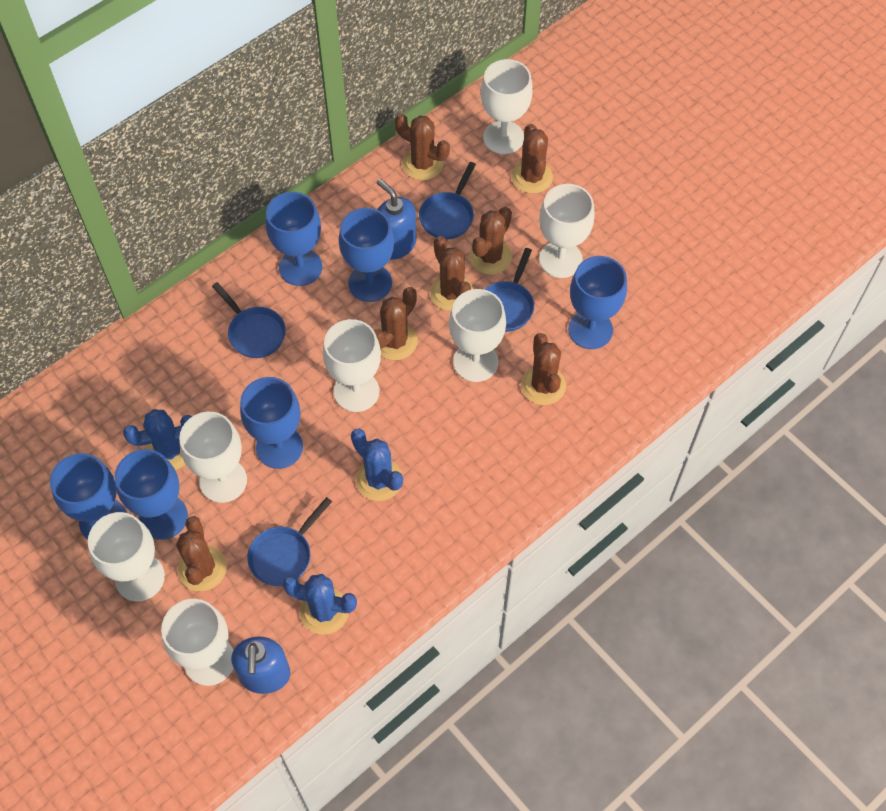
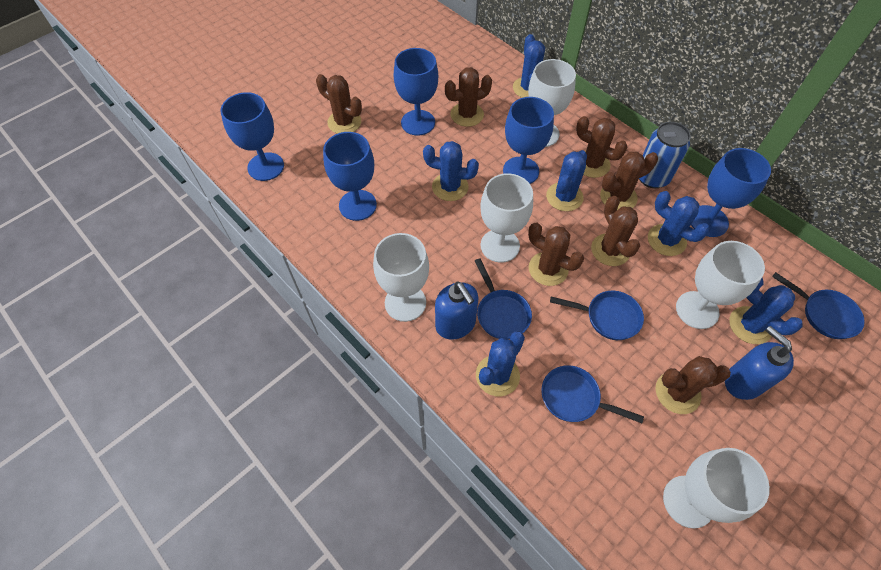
blue cactus: [123,409,192,470] [283,574,357,635] [351,429,403,501] = 3 -> [423,141,479,201] [476,331,525,396] [513,34,545,98] [546,150,587,211] [648,191,710,256] [729,278,802,344] = 6
blue can: none = 0 -> [639,122,691,188] = 1
blue goblet: [50,453,127,540] [115,449,188,540] [240,377,303,469] [265,192,322,286] [339,208,394,302] [568,256,627,349] = 6 -> [221,92,284,181] [323,132,377,221] [393,48,438,136] [503,97,554,184] [691,148,771,237] = 5
white goblet: [88,512,165,601] [161,599,233,686] [179,412,247,503] [323,319,381,412] [449,289,506,382] [481,59,533,154] [539,184,595,278] = 7 -> [373,233,429,322] [480,173,533,263] [528,59,576,147] [663,448,770,529] [676,241,765,329] = 5

